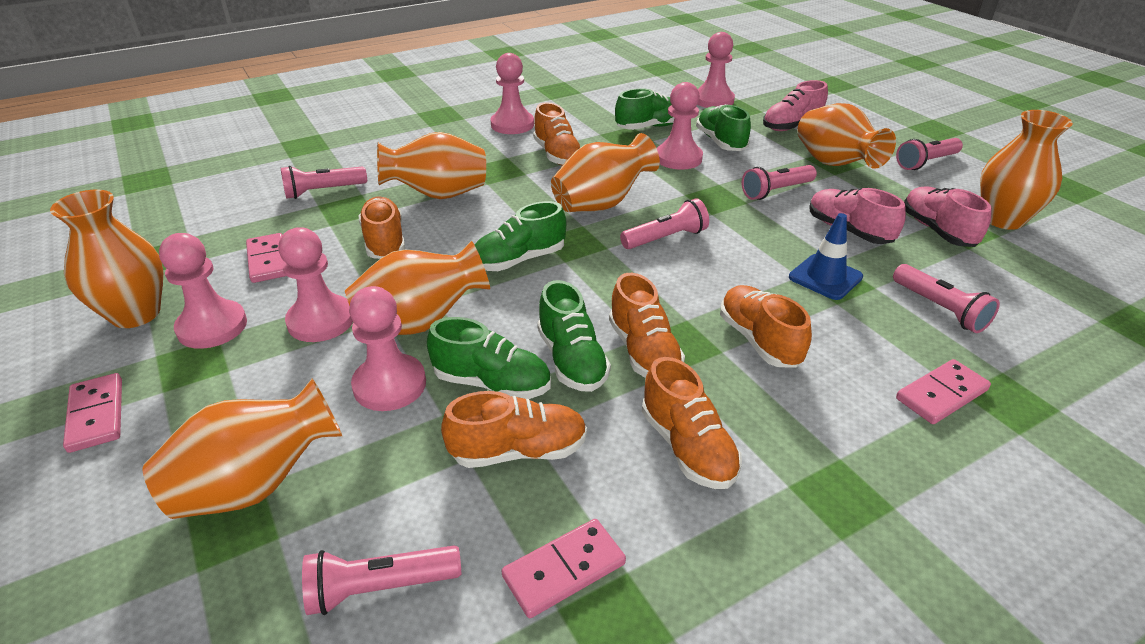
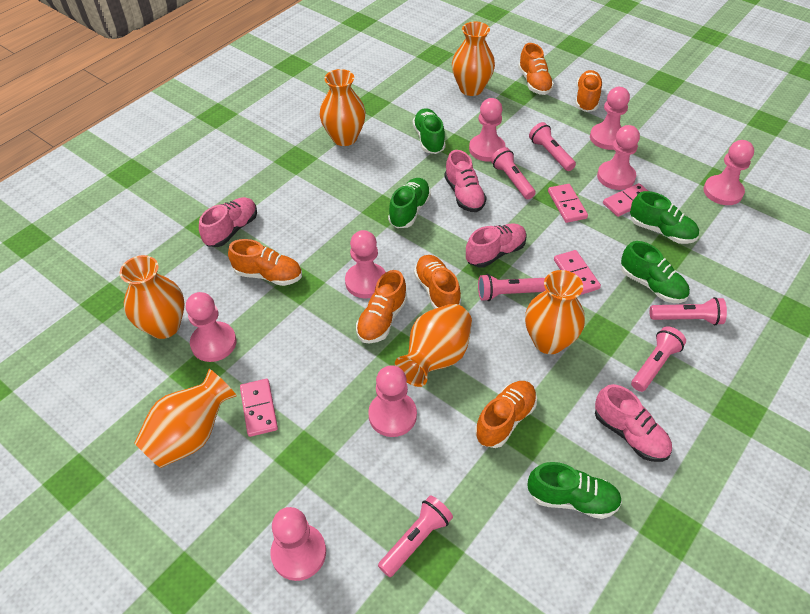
blue traffic cone: [789,213,863,300] = 1 -> none = 0
orange vase: [50,190,163,328] [143,378,342,519] [345,241,490,335] [377,132,486,199] [551,133,660,212] [797,103,896,169] [980,110,1073,230] = 7 -> [120,255,185,339] [134,369,237,468] [320,69,366,146] [395,304,472,387] [452,22,495,96] [525,270,585,354] = 6
pink pawn: [159,233,247,349] [279,227,353,342] [349,286,426,411] [490,53,534,134] [657,82,703,170] [697,32,735,108] = 6 -> [186,292,236,362] [270,507,326,581] [345,230,386,298] [368,365,417,437] [469,98,506,161] [590,87,630,150] [597,125,640,190] [703,140,754,205] = 8
pink shoe: [763,80,828,131] [810,188,906,244] [904,186,992,247] = 3 -> [199,197,257,247] [444,150,487,212] [466,223,527,267] [595,384,672,462] = 4

